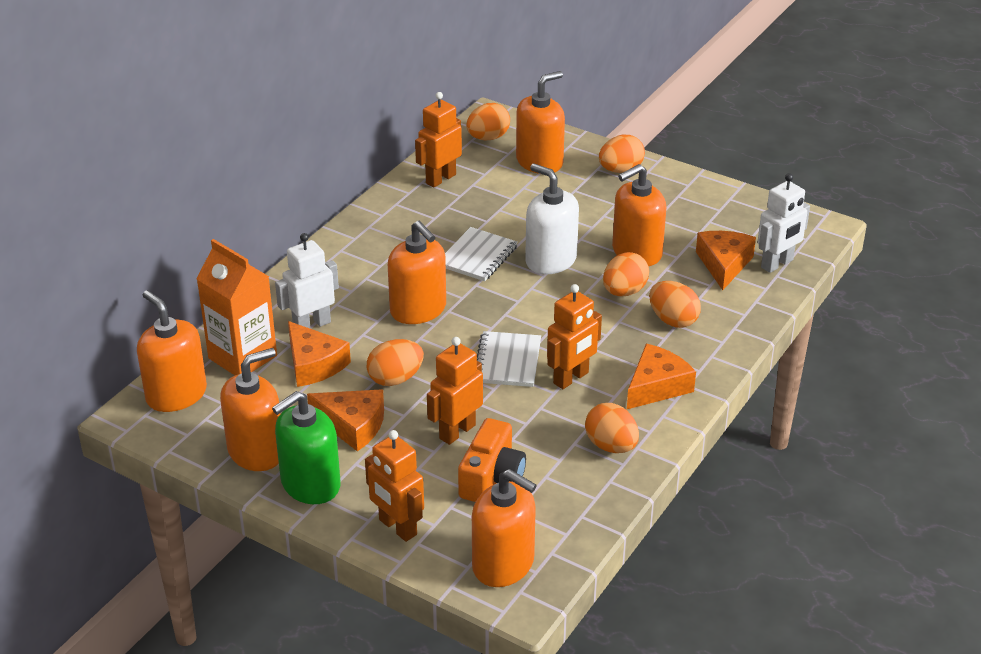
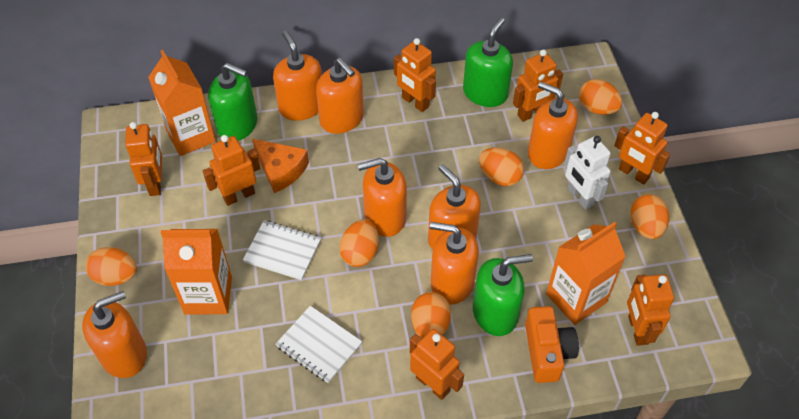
green soap dispenser: [272,391,341,504] = 1 -> [208,63,257,141] [463,18,513,107] [473,254,533,336] = 3
orange carton: [196,239,277,375] = 1 -> [148,50,216,156] [161,229,232,315] [546,222,626,325] = 3
orange cheese: [288,321,351,387] [307,389,384,451] [627,344,696,409] [696,231,756,290] = 4 -> [252,139,309,193] = 1
orange robot: [365,430,424,542] [415,92,462,188] [427,337,483,445] [547,284,602,389] = 4 -> [125,122,162,196] [203,135,260,206] [394,38,436,112] [410,329,464,400] [513,49,563,122] [614,112,671,184] [627,274,674,346] = 7
orange soap dispenser: [137,290,207,412] [220,348,280,471] [388,221,446,324] [472,469,537,587] [516,71,565,174] [612,164,666,266] = 6 -> [82,291,147,378] [273,31,322,121] [316,58,364,134] [357,158,407,237] [428,164,481,250] [430,222,479,305] [528,82,578,169] = 7
white robot: [275,233,339,329] [758,173,810,273] = 2 -> [564,136,611,210] = 1
white soap dispenser: [525,164,579,274] = 1 -> none = 0

